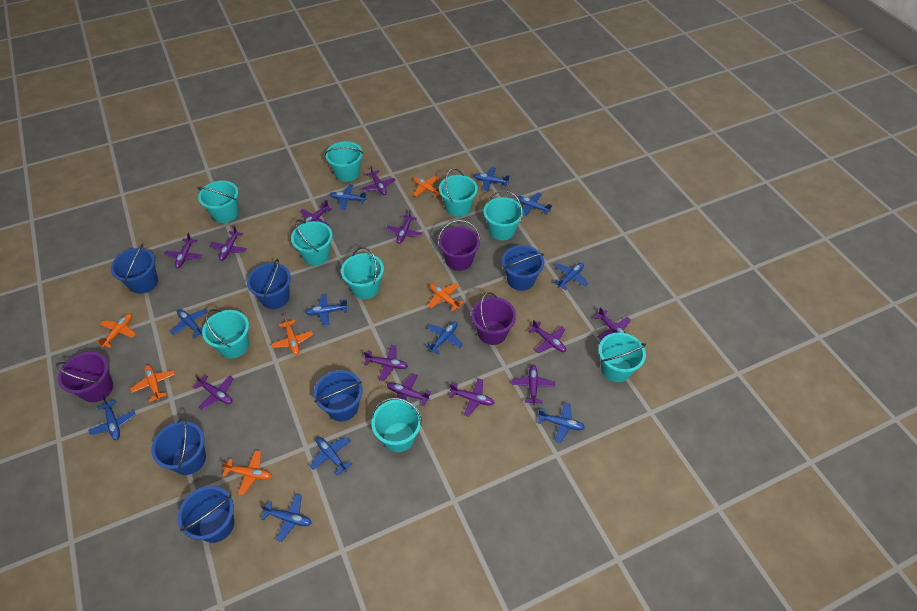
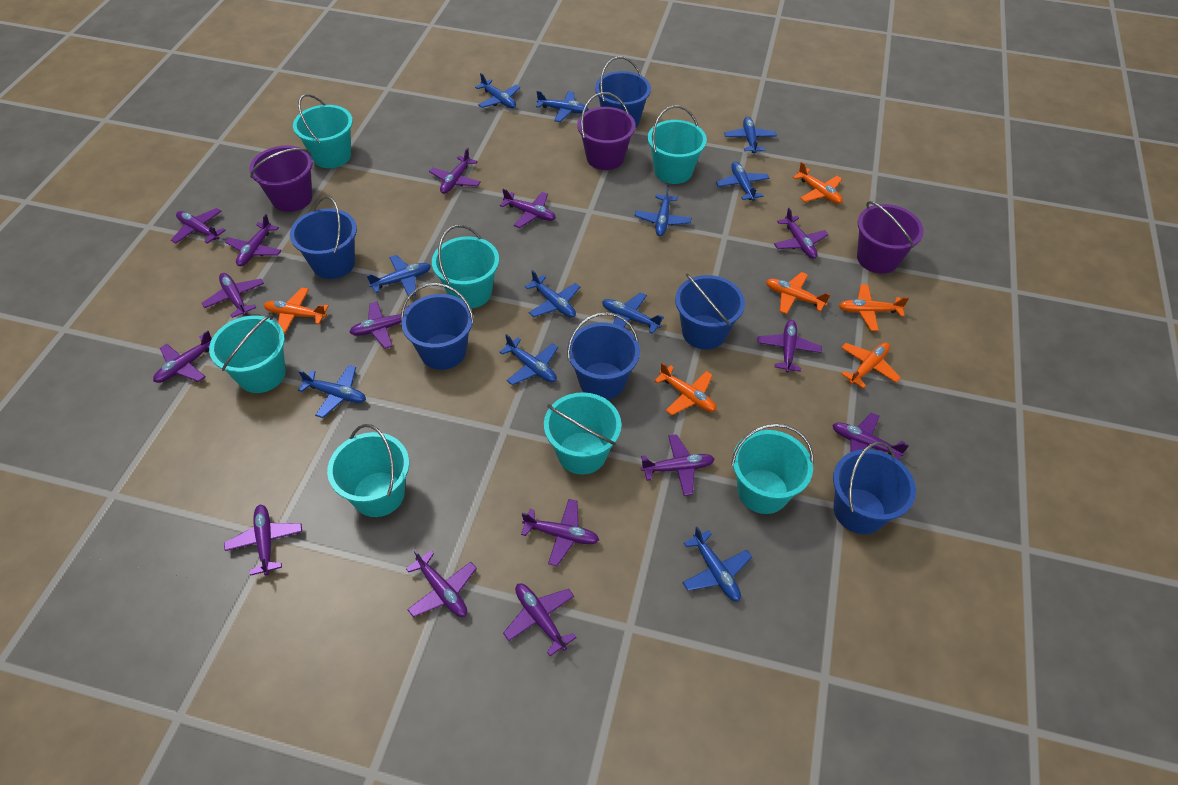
purple plane: [165,233,203,269] [193,375,234,410] [210,226,247,261] [300,200,333,225] [362,166,396,195] [364,345,408,381] [386,210,422,244] [387,374,431,406] [449,378,494,417] [512,365,555,405] [529,320,566,353] [594,307,631,340] = 12 -> [153,330,212,383] [171,208,226,244] [202,273,264,318] [224,504,302,576] [225,214,282,266] [349,301,410,349] [406,550,477,617] [429,148,481,194] [500,189,556,228] [503,583,577,656] [521,499,599,566] [641,434,715,496] [757,320,822,373] [774,208,829,259] [832,413,909,460] = 15
turquoise bucket: [198,181,239,223] [202,309,249,358] [291,219,332,266] [325,141,363,182] [341,247,384,299] [371,398,422,452] [439,168,478,217] [483,190,524,240] [599,332,646,382] = 9 -> [209,314,286,393] [293,94,353,168] [327,424,409,517] [432,225,499,308] [544,392,621,475] [648,105,707,184] [731,423,814,514] = 7

